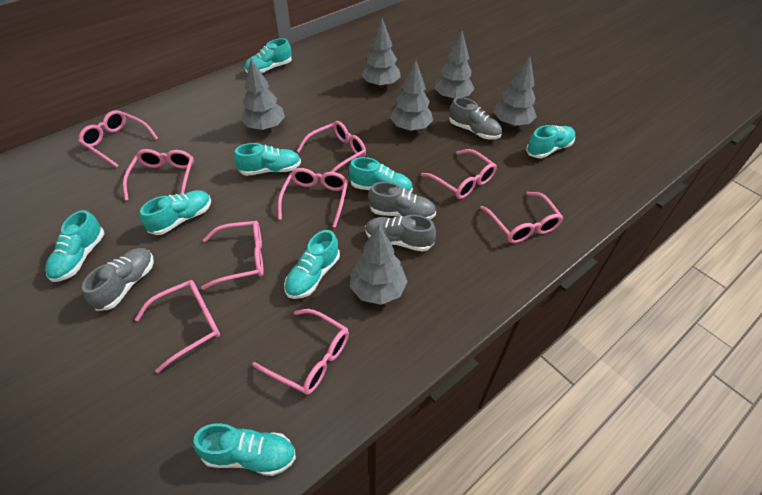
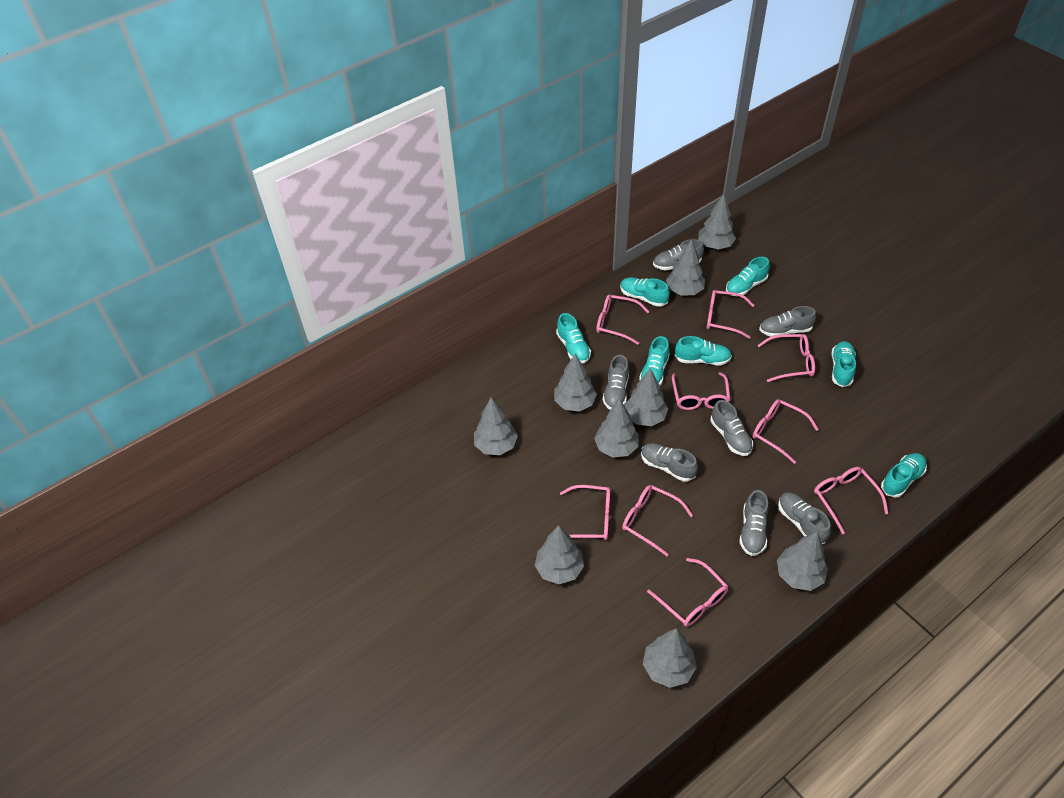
grey shoe: [82,248,154,311] [365,215,436,252] [368,182,436,219] [449,97,502,140] = 4 -> [603,355,629,410] [641,443,698,482] [653,239,704,270] [711,400,753,456] [739,490,769,556] [759,306,816,337] [778,492,831,544] = 7
grey tree: [241,58,285,131] [350,225,408,305] [361,18,401,88] [390,60,433,131] [434,31,474,101] [493,56,537,127] = 6 -> [474,398,518,455] [535,525,584,584] [554,354,597,412] [594,399,639,457] [625,368,668,426] [643,628,697,688] [666,239,705,296] [698,194,736,250] [777,531,828,591] = 9
turquoise shoe: [45,210,104,282] [140,190,211,235] [193,423,296,476] [234,143,301,176] [245,38,292,73] [284,230,340,299] [349,157,413,192] [526,125,575,158] = 8 -> [556,313,591,363] [620,277,670,307] [639,336,670,385] [675,336,732,366] [726,257,770,296] [831,341,856,387] [881,453,927,498] = 7

